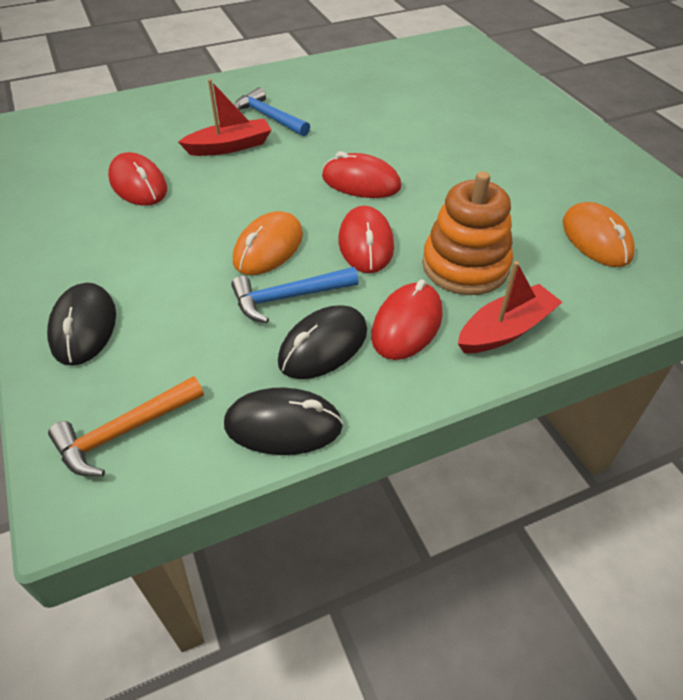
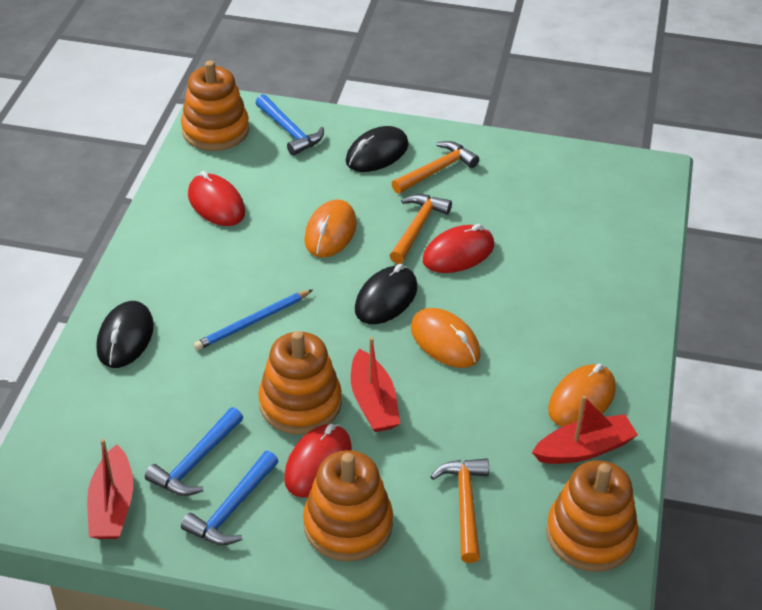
blue hammer: [231,267,359,323] [234,87,310,136] = 2 -> [145,407,243,496] [181,451,279,545] [255,94,324,156] = 3
blue pencil: none = 0 -> [194,290,312,350] = 1
orange hammer: [48,376,204,476] = 1 -> [390,194,452,264] [391,141,479,194] [430,458,489,563] = 3
orange mouse: [233,211,303,275] [563,202,635,267] = 2 -> [304,200,357,258] [411,308,480,368] [548,364,616,427] = 3
orange stacking toy: [422,171,513,295] = 1 -> [181,60,249,151] [259,331,342,435] [303,450,393,562] [546,460,638,572] = 4
red boat: [178,79,271,156] [458,261,562,353] = 2 -> [87,439,133,539] [351,337,400,432] [532,396,638,464] = 3
red mouse: [108,152,167,206] [322,151,401,198] [339,206,394,273] [371,279,443,360] = 4 -> [188,171,245,226] [284,424,352,498] [423,224,494,273] = 3

